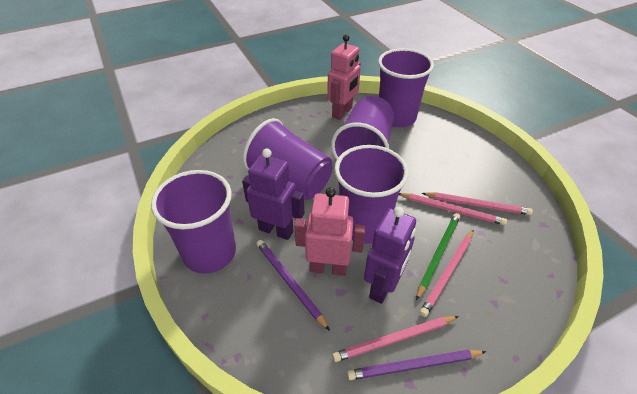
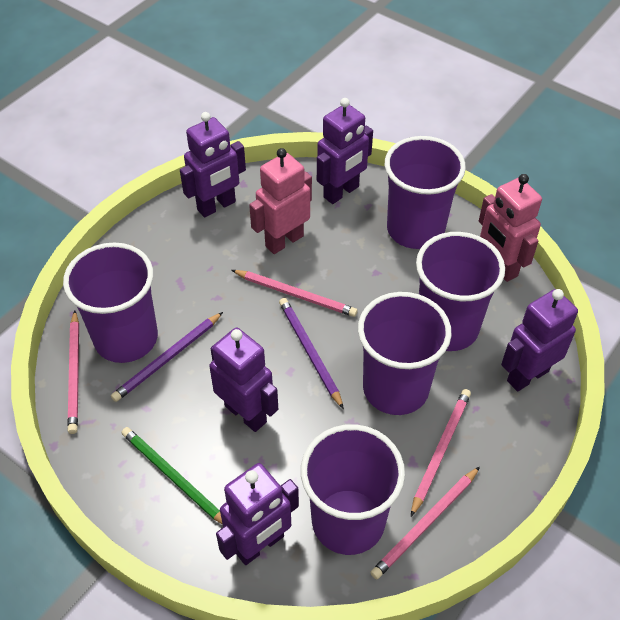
purple robot: [242,148,304,240] [364,207,416,304] = 2 -> [180,112,246,218] [209,328,278,432] [216,463,299,565] [317,98,373,204] [501,289,578,392] = 5

